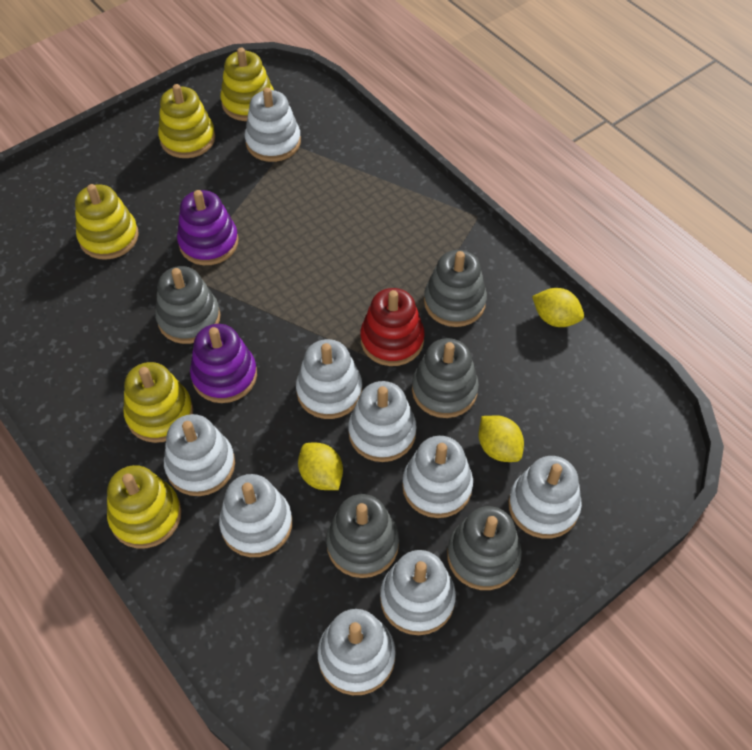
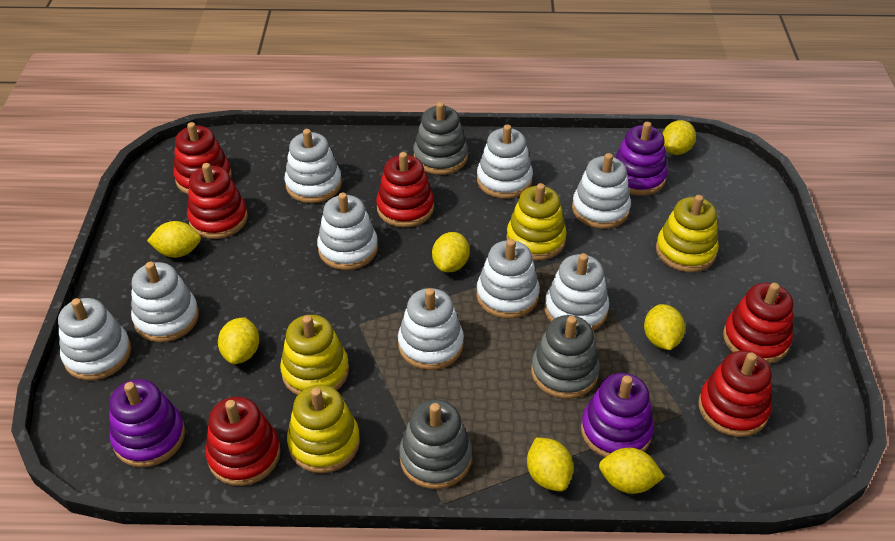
grey stacking toy: [155,266,220,344] [326,494,399,578] [412,338,479,418] [424,250,487,327] [447,506,522,590] = 5 -> [399,400,472,489] [413,102,468,175] [531,315,600,399] = 3
purple stacking toy: [177,190,238,265] [190,324,257,403] = 2 -> [109,379,185,467] [581,373,654,458] [615,122,668,196] = 3
red stacking toy: [360,288,424,366] = 1 -> [174,122,232,194] [187,163,248,239] [205,396,281,486] [376,152,434,227] [698,351,772,437] [723,283,793,364] = 6
yellow lemon: [298,443,343,490] [479,416,524,462] [532,288,584,327] = 3 -> [147,221,201,258] [218,317,259,364] [432,232,470,272] [527,437,573,491] [599,448,665,494] [644,304,685,350] [662,120,696,155] = 7
yellow stacking toy: [75,184,139,260] [107,465,182,548] [123,362,193,443] [158,84,215,158] [220,48,274,121] = 5 -> [280,315,349,395] [287,385,360,473] [506,183,567,260] [656,195,719,272] = 4

